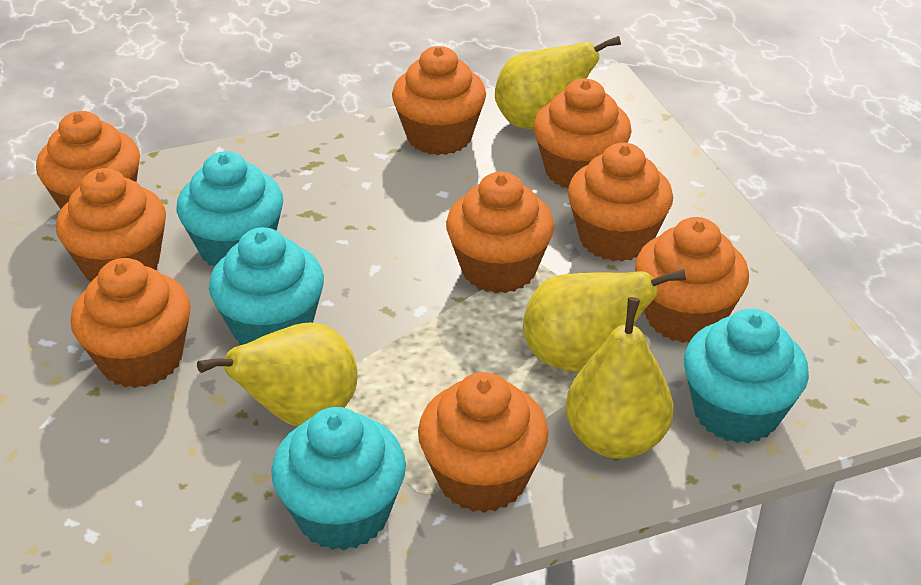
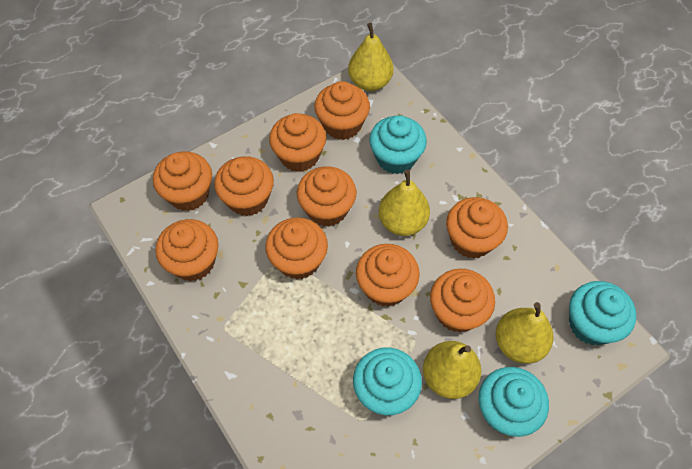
orange cupcake: [36,111,140,209] [56,168,166,281] [70,258,191,388] [392,46,486,155] [418,372,548,513] [446,172,554,293] [534,79,632,188] [568,143,673,261] [635,217,749,343] = 9 -> [153,151,212,211] [156,219,218,281] [214,156,274,216] [265,217,328,280] [269,113,326,172] [297,166,356,226] [314,81,370,140] [356,244,420,307] [430,269,495,333] [446,197,508,259] = 10

